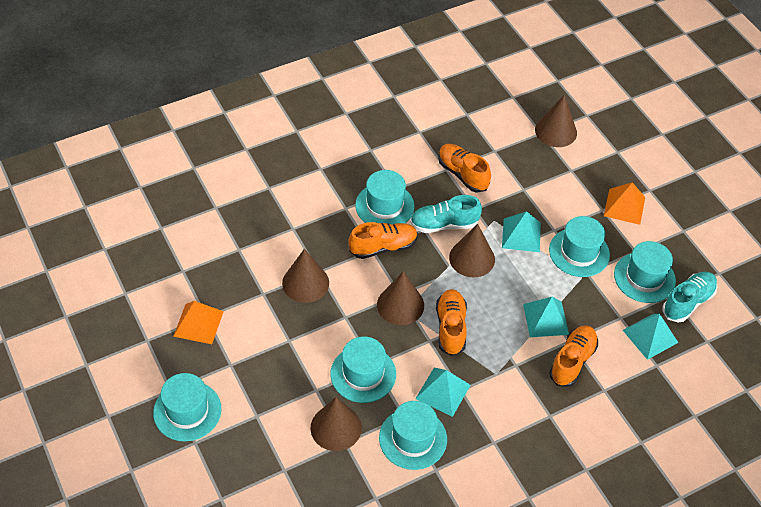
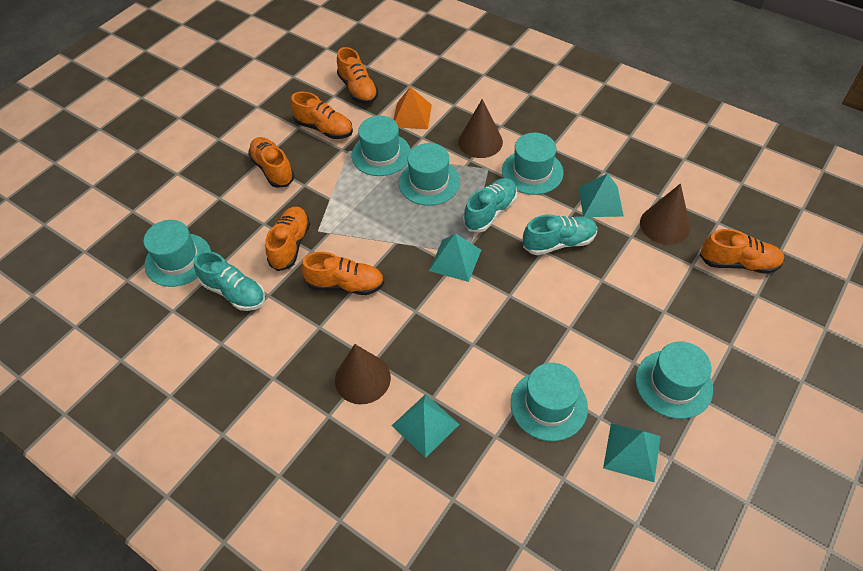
brown cone: [282,249,329,303] [311,397,362,451] [377,271,424,325] [449,224,495,277] [535,95,577,147] = 5 -> [335,344,391,404] [458,99,503,158] [640,183,690,245] = 3
orange pyramid: [173,301,224,344] [604,182,645,225] = 2 -> [394,87,432,129] = 1
orange shoe: [349,222,418,259] [436,289,467,356] [438,144,491,193] [549,325,598,387] = 4 -> [248,137,295,188] [265,206,310,271] [291,92,353,139] [301,252,384,295] [337,47,378,104] [700,229,784,274] = 6
turquoise shoe: [410,195,482,233] [662,272,717,322] = 2 -> [194,251,265,311] [463,178,517,232] [523,215,597,255] = 3

